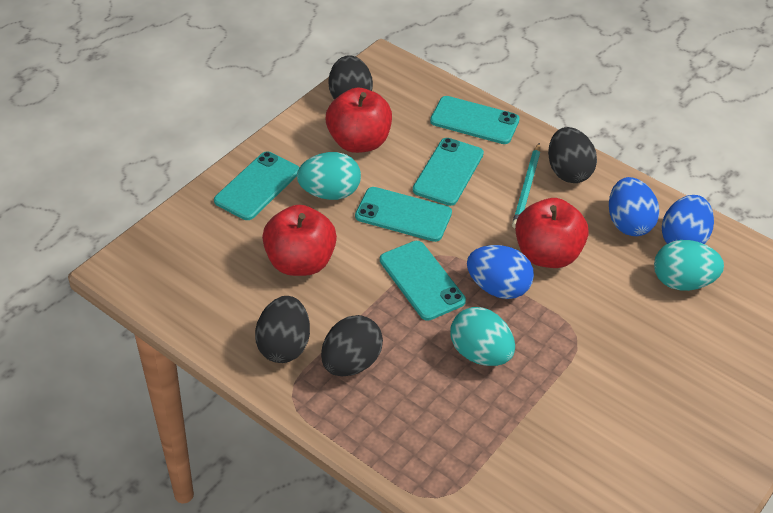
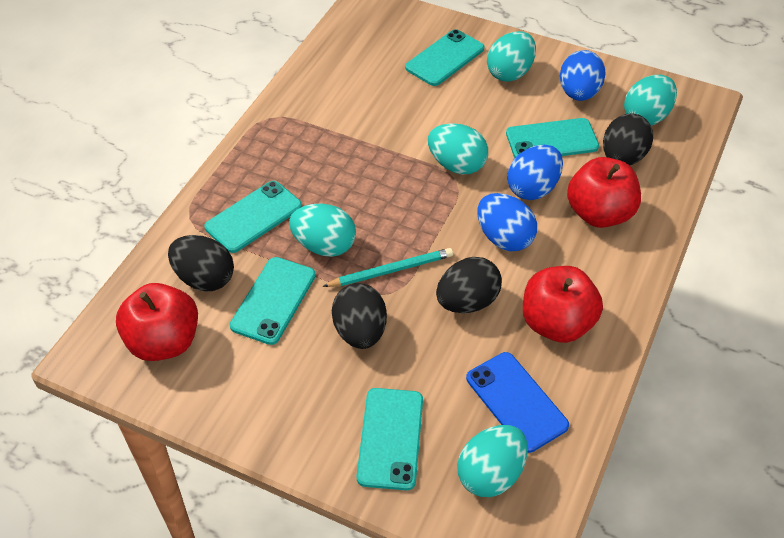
blue phone: none = 0 -> [466,352,569,453] = 1
turquoise egg: [297,152,361,200] [450,307,515,366] [654,240,724,291] = 3 -> [289,204,356,257] [428,123,488,174] [457,425,528,497] [487,31,536,82] [624,75,677,125] = 5

